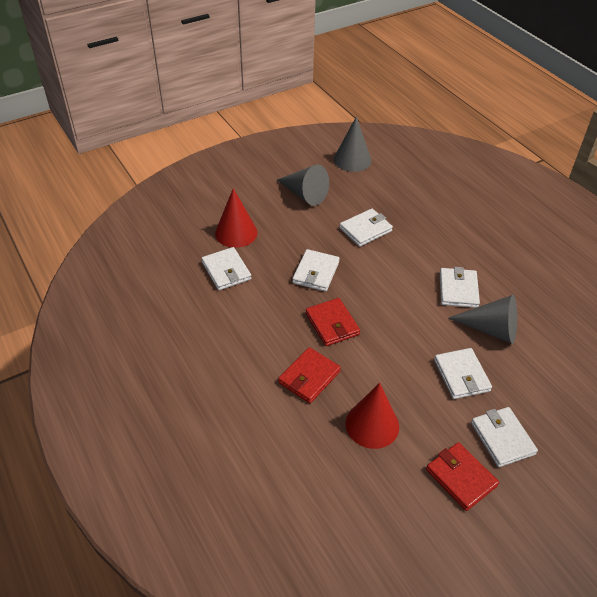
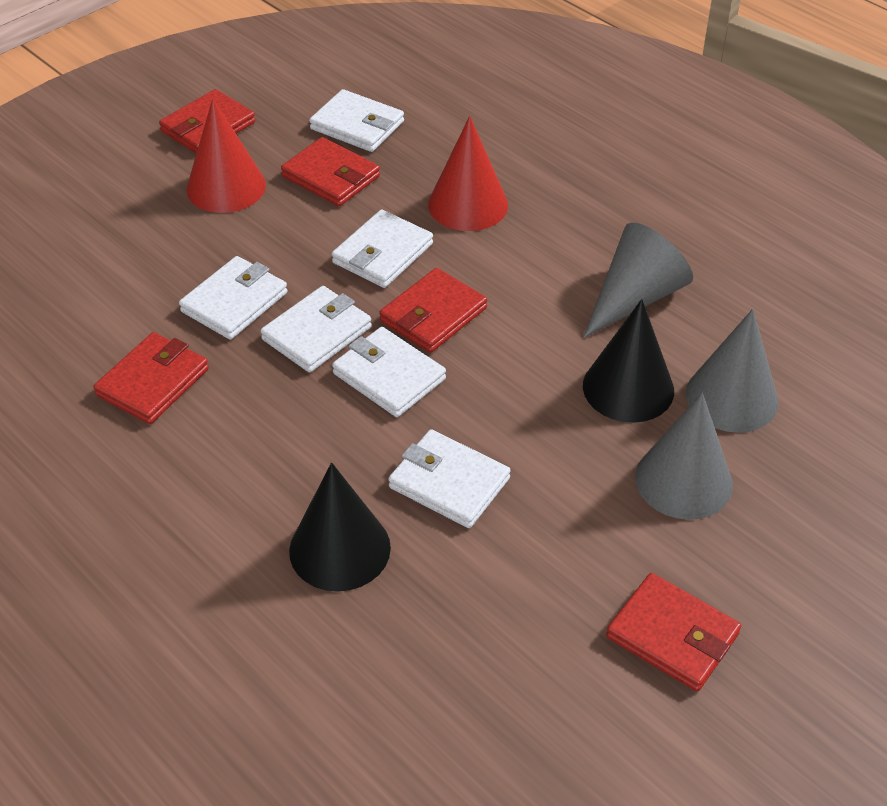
black cone: none = 0 -> [289,462,391,592] [583,299,674,423] = 2
red wallet: [278,347,341,403] [306,298,360,346] [426,442,499,511] = 3 -> [93,332,209,424] [159,89,255,153] [281,137,380,206] [379,268,487,353] [606,573,741,691] = 5

